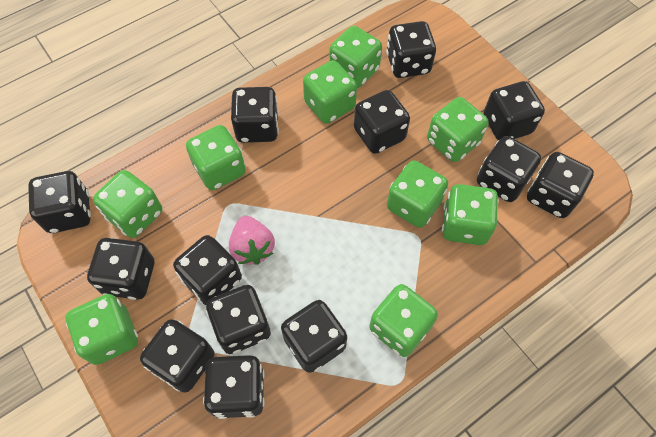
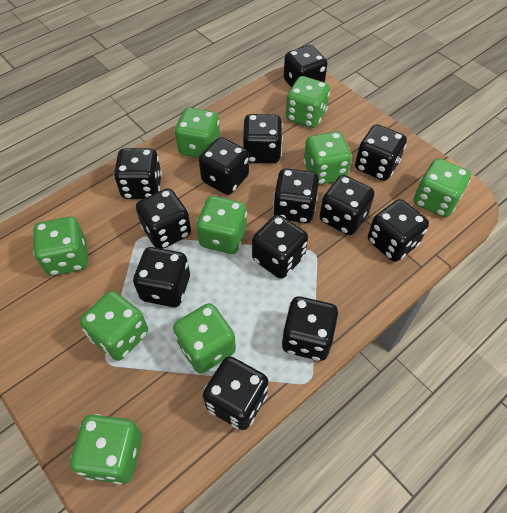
pink strawberry: [229,216,275,265] = 1 -> none = 0

